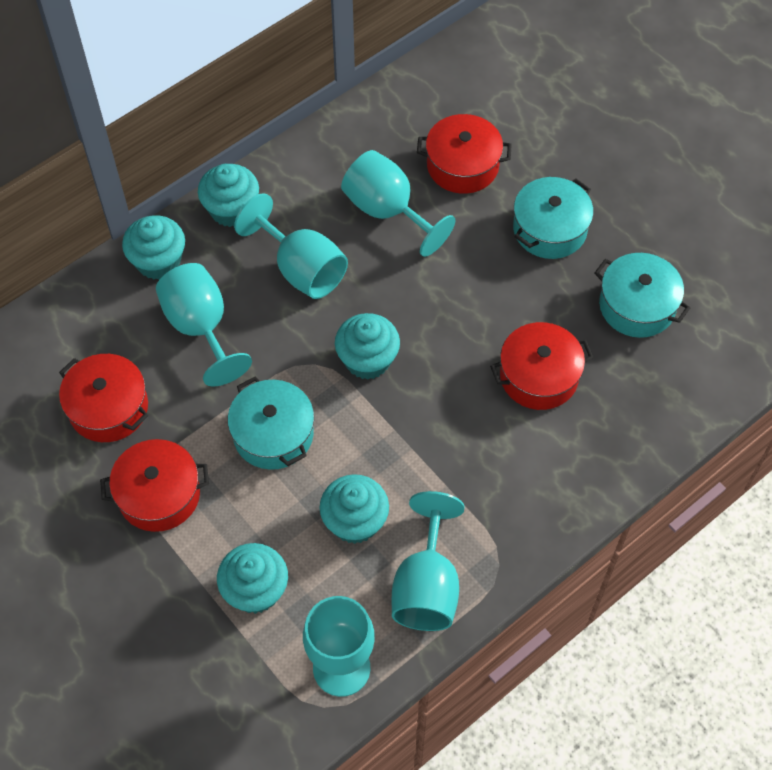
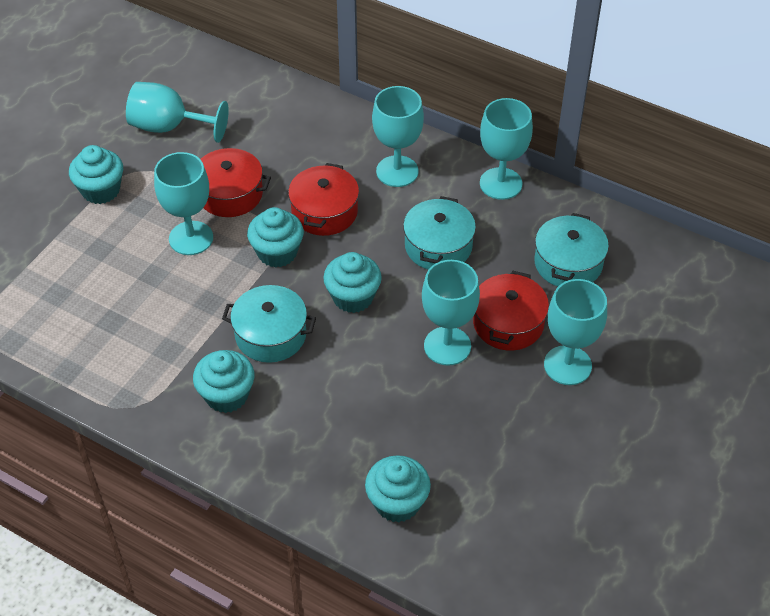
red pot: [59,354,148,442] [100,439,209,532] [417,114,512,194] [490,322,593,410] = 4 -> [201,148,271,217] [288,163,359,236] [473,271,549,351] = 3
turquoise goblet: [156,263,252,387] [234,193,348,299] [303,596,375,697] [341,150,456,257] [392,491,465,631] = 5 -> [126,82,229,143] [154,152,213,255] [372,86,424,187] [422,260,480,366] [480,98,533,200] [544,279,607,385] = 6

